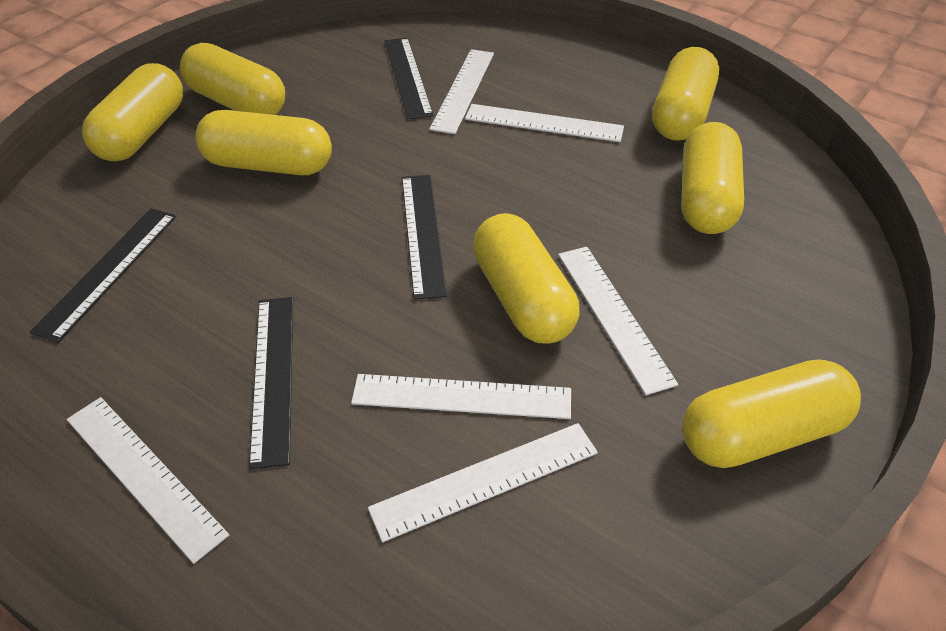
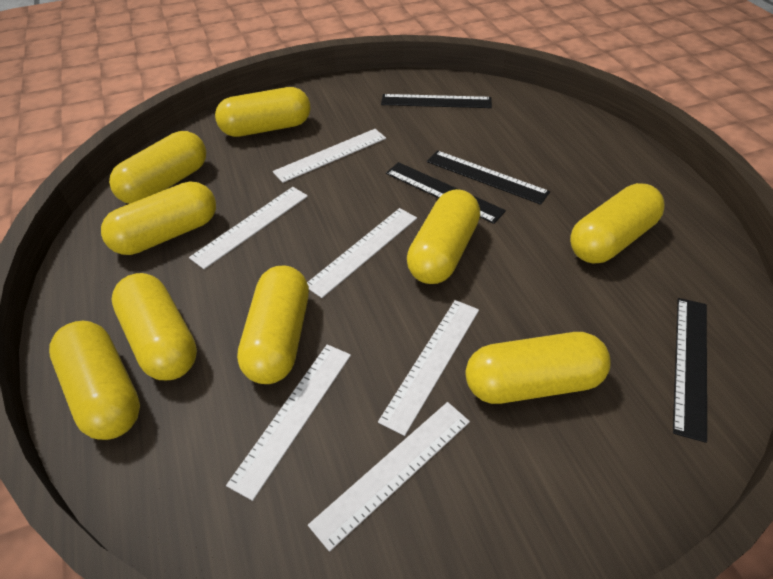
yellow capsule: [82,63,183,161] [180,43,285,115] [195,110,332,176] [473,213,579,343] [652,47,719,141] [681,122,744,234] [682,360,861,468] = 7 -> [49,321,140,440] [101,181,216,255] [109,131,206,204] [112,273,197,380] [215,87,311,137] [237,265,309,384] [407,189,480,284] [465,332,611,404] [570,183,665,263] = 9

